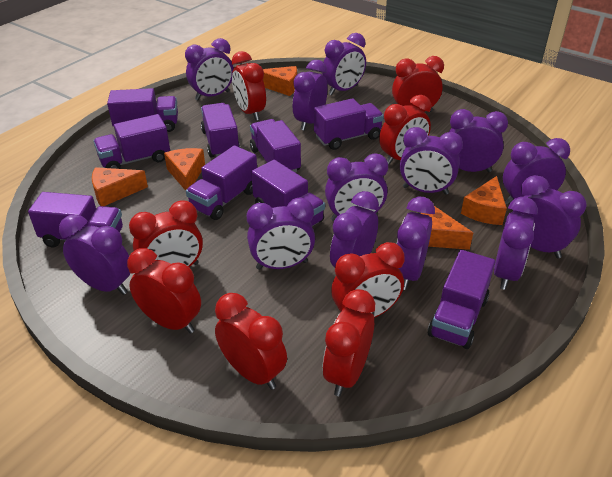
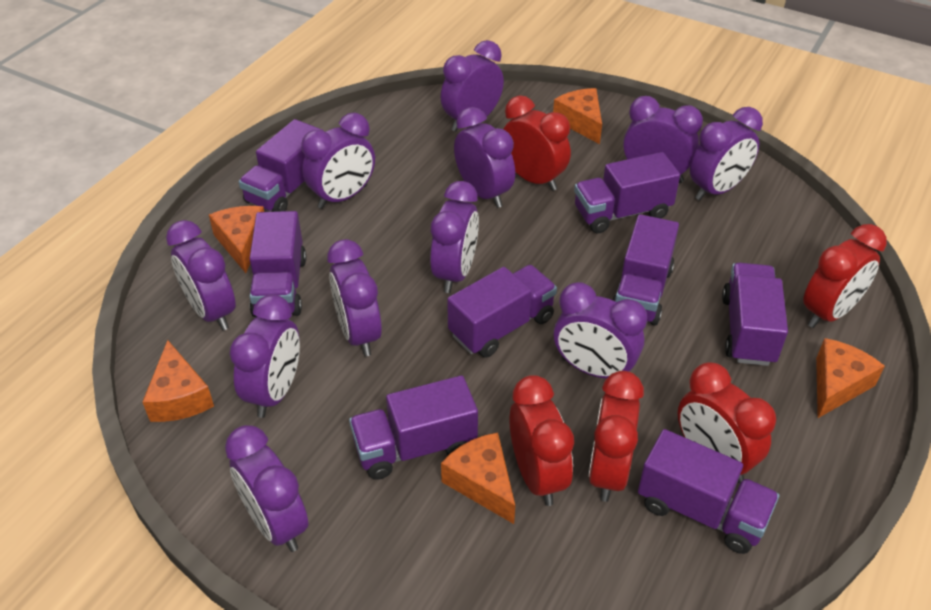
purple clock: [59,214,130,295] [185,38,234,100] [247,198,315,270] [293,60,327,131] [322,33,366,95] [325,154,388,221] [330,191,379,267] [396,197,435,290] [400,127,463,195] [449,109,508,172] [494,197,538,290] [503,138,570,205] [513,175,587,258] = 13 -> [166,220,236,331] [225,425,309,552] [229,295,300,418] [301,113,375,209] [327,239,382,356] [430,181,479,293] [441,40,504,132] [454,107,515,208] [554,282,647,378] [623,96,703,183] [690,107,763,200] = 11
purple truck: [28,192,123,247] [93,114,170,169] [107,88,178,132] [186,145,257,220] [201,103,240,157] [250,119,301,172] [251,160,325,226] [314,98,384,150] [428,250,495,349] = 9 -> [239,119,323,212] [249,211,307,317] [349,375,478,480] [447,265,557,358] [574,152,680,233] [612,214,679,325] [638,429,779,554] [722,263,788,366] = 8
red clock: [127,248,201,334] [129,200,203,267] [215,293,287,390] [232,51,266,121] [323,289,375,396] [331,242,404,318] [379,95,431,165] [392,56,444,112] = 8 -> [503,95,571,191] [510,375,574,506] [588,371,644,502] [678,362,776,483] [803,224,887,328] = 5

